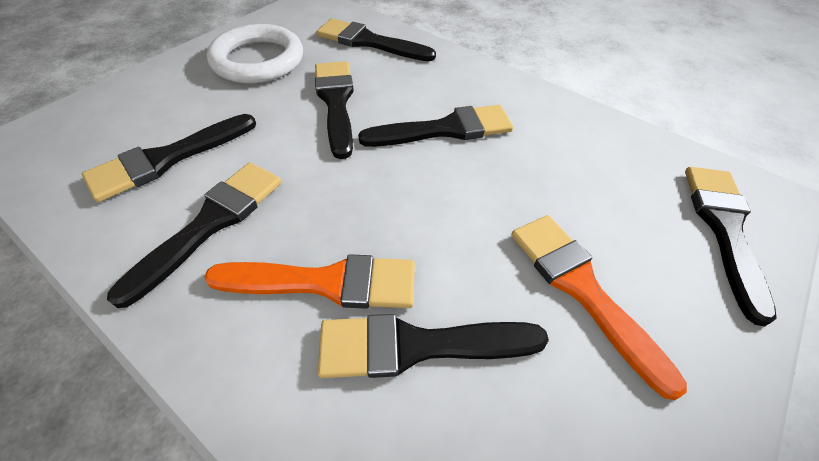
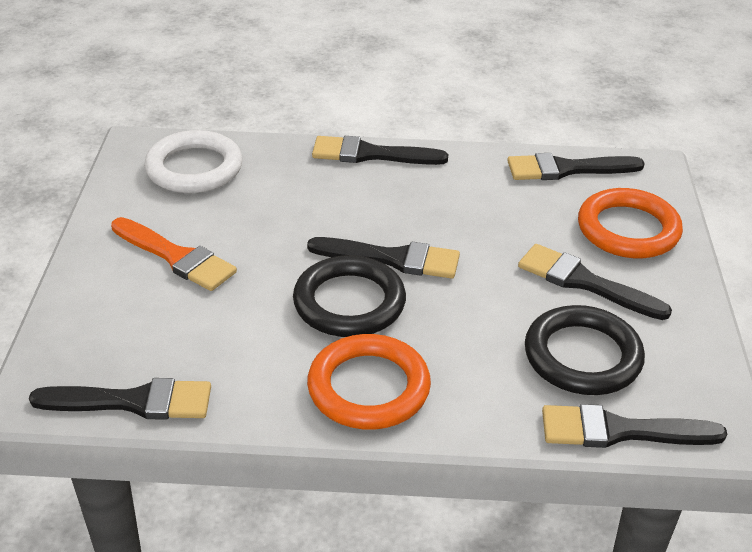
black brush: [82,114,256,202] [107,162,281,308] [315,61,354,159] [316,19,436,61] [318,314,549,378] [358,105,513,147] [685,167,777,326] = 7 -> [29,378,211,420] [307,237,460,279] [312,136,448,165] [507,153,645,180] [518,244,672,320] [542,404,727,448] = 6
black ring: none = 0 -> [293,255,406,337] [525,305,645,395] = 2
orange brush: [204,254,415,309] [511,215,687,400] = 2 -> [111,217,237,291] = 1
orange ring: none = 0 -> [307,334,431,429] [578,188,683,258] = 2

